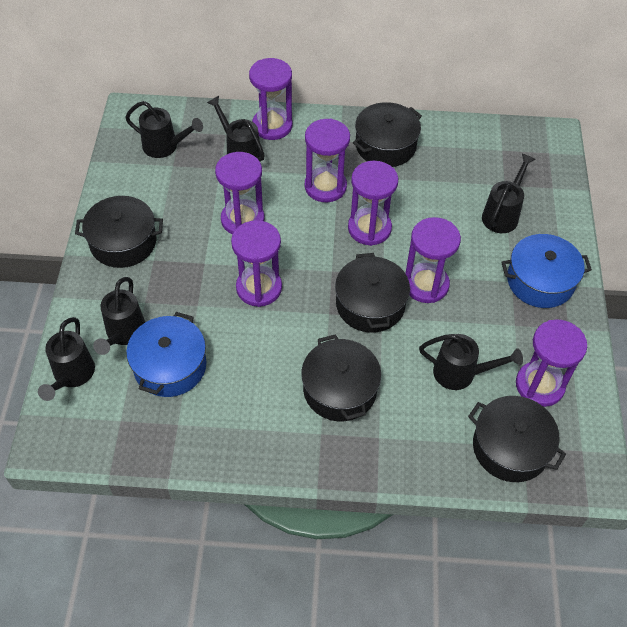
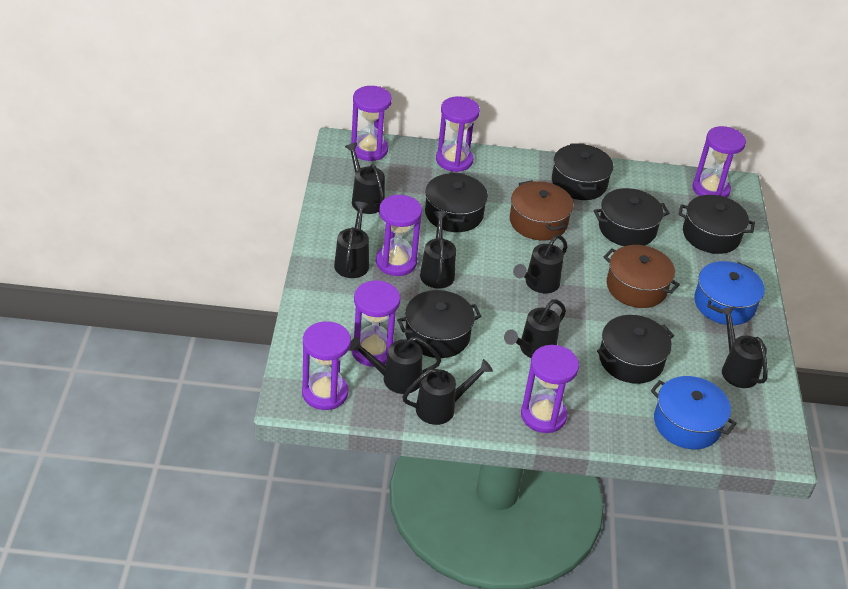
black pot: [75,196,163,268] [301,334,381,421] [335,253,410,333] [353,102,422,167] [468,396,566,482] = 5 -> [397,290,482,358] [425,172,488,232] [552,143,614,200] [594,188,669,246] [597,315,674,384] [679,195,755,254] = 6
black watering can: [38,317,95,401] [93,277,145,355] [125,101,203,158] [207,96,265,161] [419,334,523,390] [482,154,536,233] = 6 -> [334,201,369,278] [345,143,385,214] [349,337,441,394] [403,359,493,425] [420,211,456,289] [504,300,566,358] [513,235,568,293] [720,306,768,388] = 8
brown pot: none = 0 -> [510,180,573,240] [604,245,680,308] = 2

